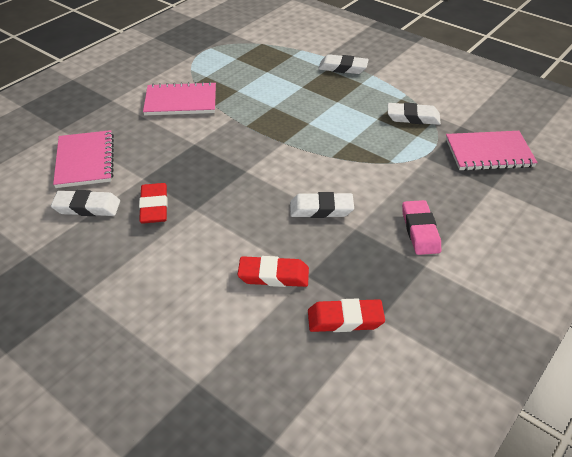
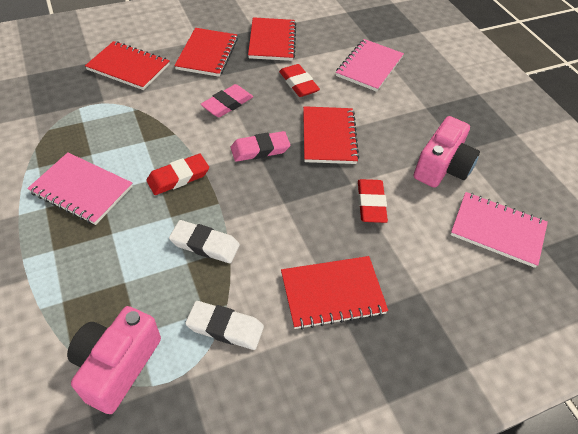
pink camera: none = 0 -> [67,306,161,414] [414,116,480,188] = 2
pink eraser: [402,200,441,255] = 1 -> [201,84,253,117] [231,131,290,162] = 2
red notebook: none = 0 -> [85,41,170,90] [174,28,238,77] [248,17,296,61] [281,256,388,330] [303,106,359,164] = 5
white eraser: [51,190,120,216] [290,192,354,218] [318,54,369,74] [388,103,441,125] = 4 -> [169,220,240,263] [185,301,264,350] = 2

